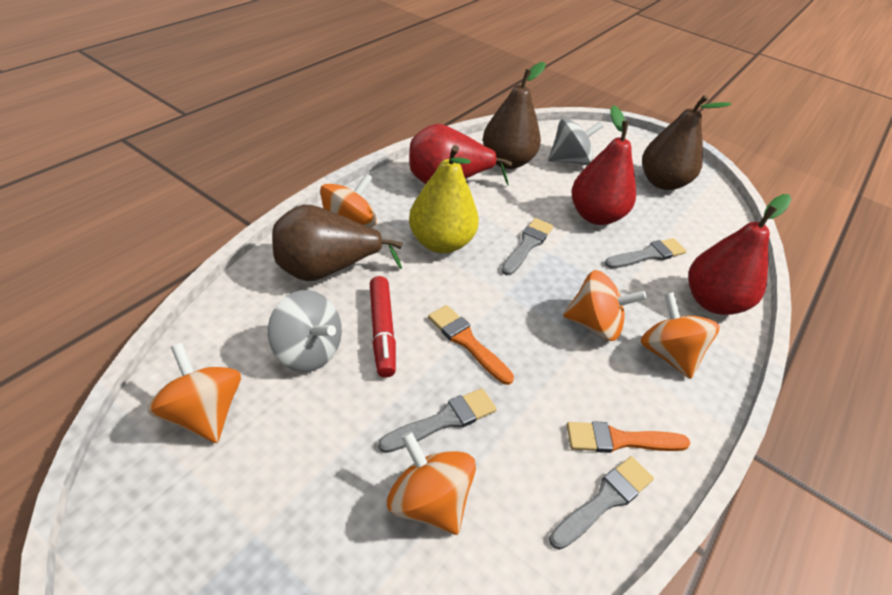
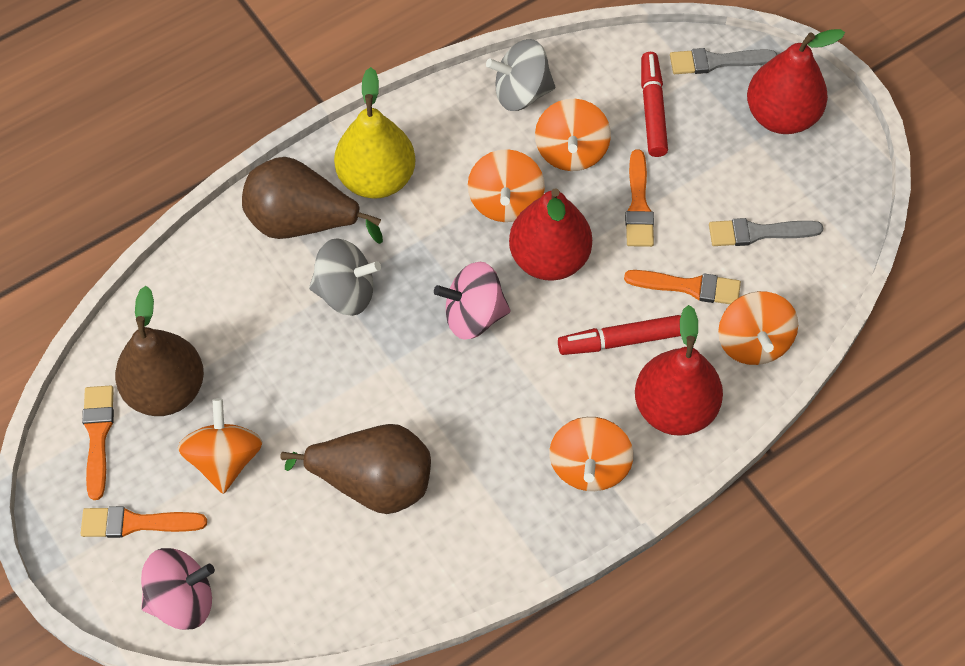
grey brush: [378,388,497,453] [501,218,553,275] [549,456,654,550] [605,238,686,268] = 4 -> [670,48,777,74] [709,218,823,246] = 2
orange brush: [428,305,514,385] [567,421,691,453] = 2 -> [81,506,207,538] [82,386,114,500] [624,270,741,304] [625,149,654,247] = 4
pink spinning top: none = 0 -> [141,548,215,630] [434,262,510,340] = 2
red marker: [370,276,396,378] = 1 -> [558,315,681,355] [641,52,668,157] = 2

